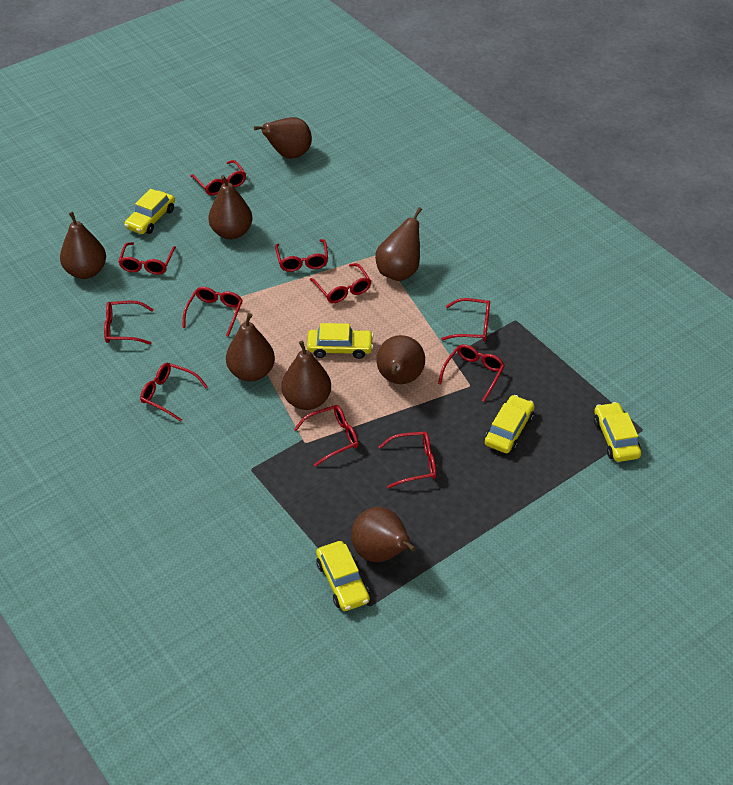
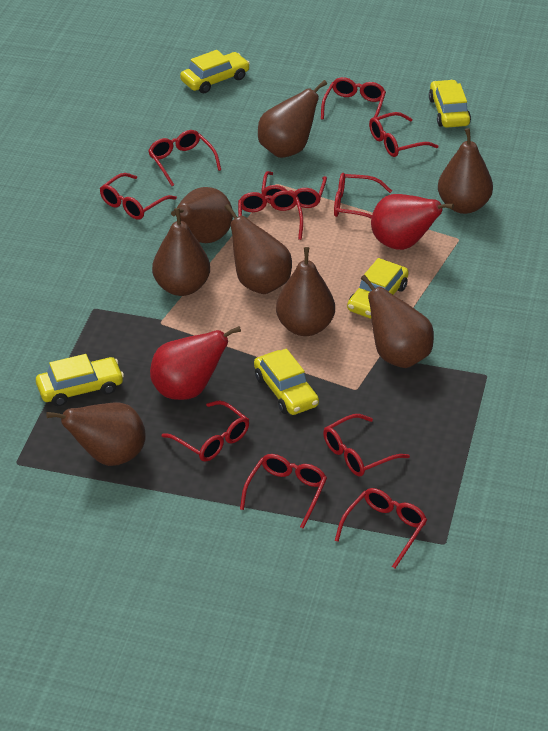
red pear: none = 0 -> [150,326,241,400] [371,194,454,250] = 2

